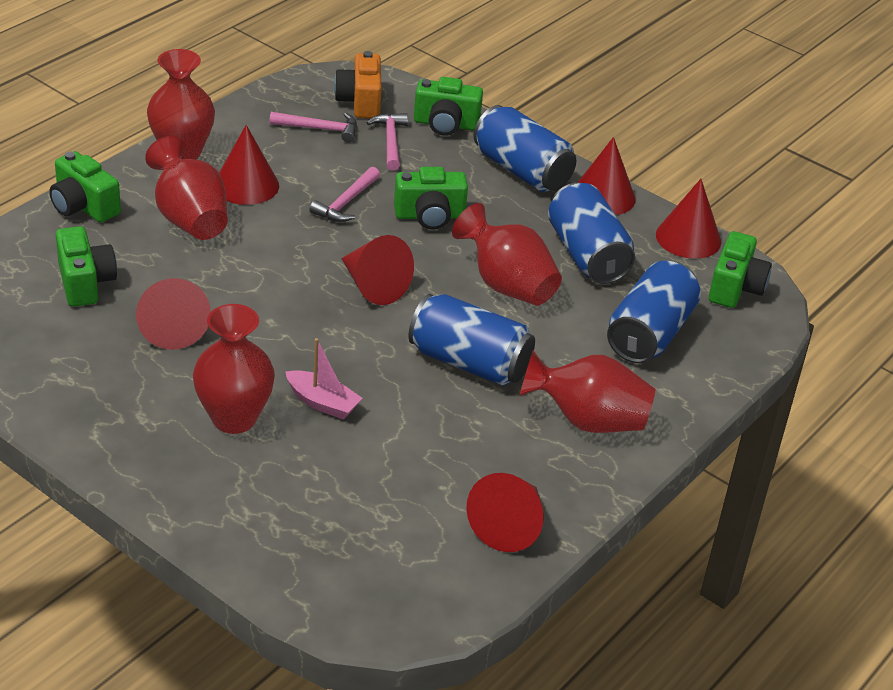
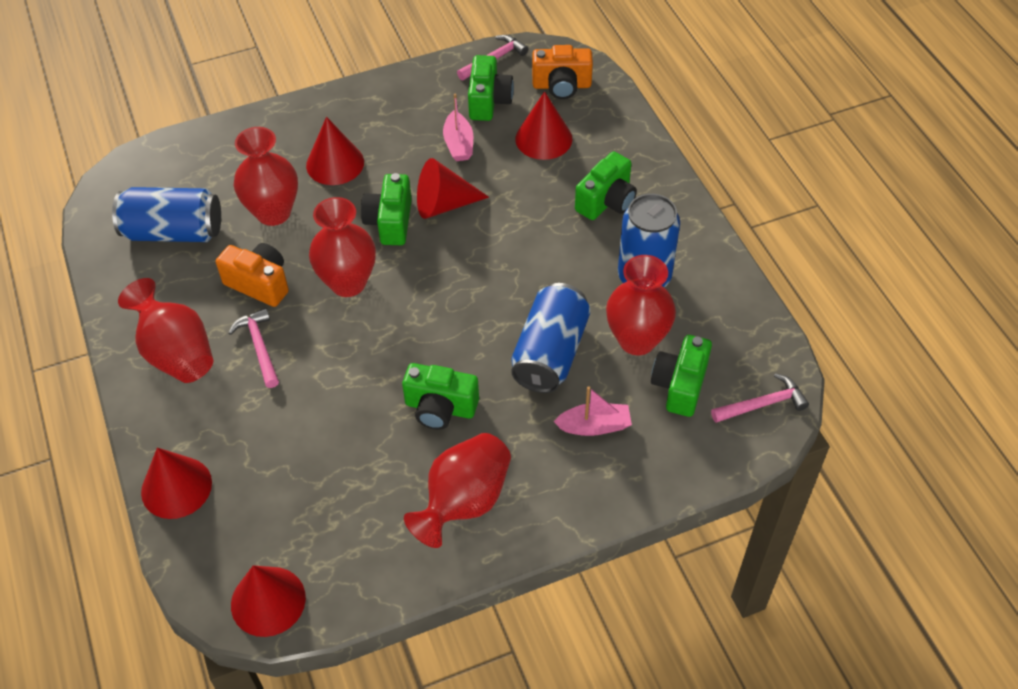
blue can: [408,294,535,386] [474,105,576,192] [548,183,635,284] [607,261,701,363] = 4 -> [112,187,221,242] [511,283,590,393] [618,194,680,287] = 3
orange camera: [334,51,382,118] = 1 -> [216,243,289,307] [532,45,593,99] = 2
pink boat: [285,338,363,419] = 1 -> [443,94,473,161] [553,387,632,436] = 2
red cone: [136,278,211,350] [219,125,279,205] [341,235,414,305] [466,473,544,552] [577,137,636,215] [656,179,721,259] = 6 -> [141,448,212,519] [231,565,306,637] [306,117,364,185] [417,158,489,219] [515,91,572,160] = 5

